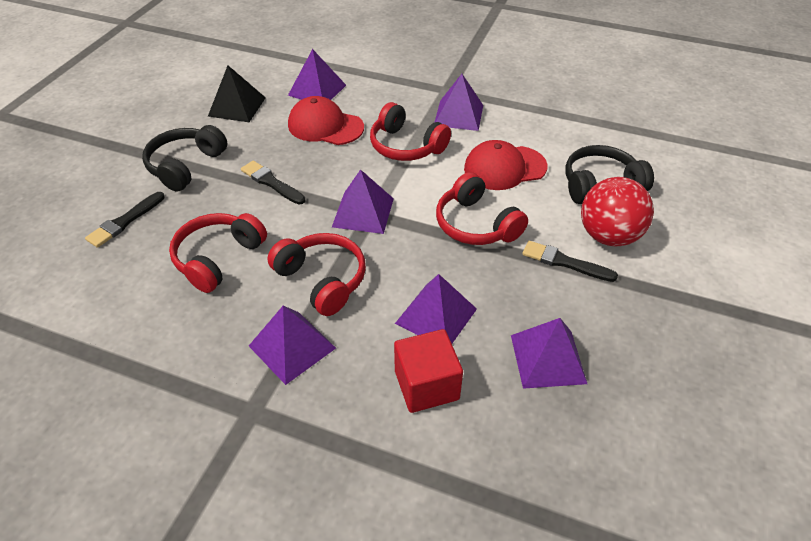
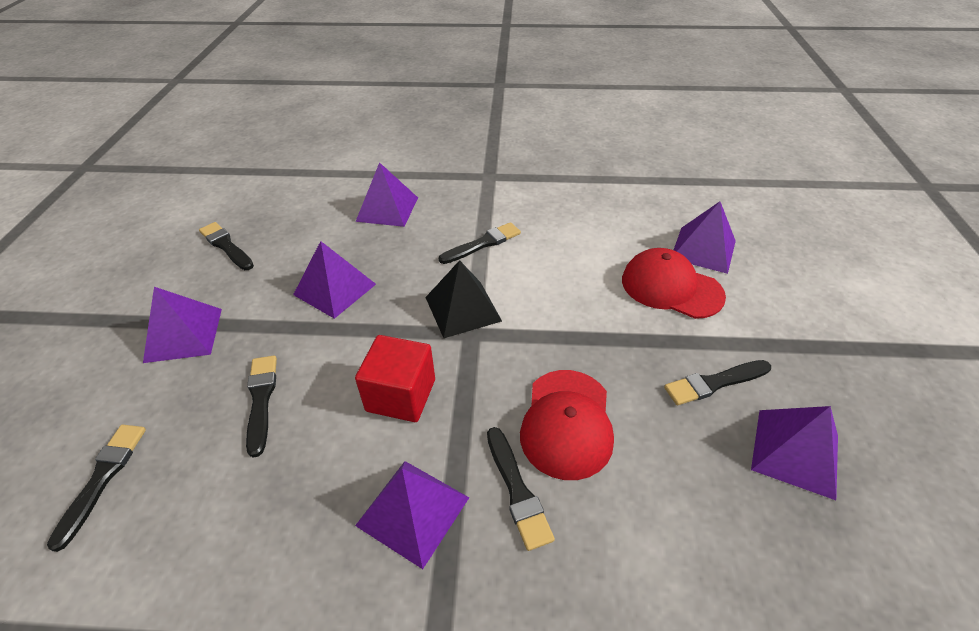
black brush: [85,192,165,248] [241,161,305,204] [522,241,618,282] = 3 -> [47,425,146,552] [199,222,254,270] [246,356,277,457] [439,222,521,264] [487,427,555,551] [664,360,771,405] = 6
black headphones: [142,125,228,191] [565,145,654,204] = 2 -> none = 0
red ball: [581,177,654,246] = 1 -> none = 0
red headphones: [169,213,267,293] [267,233,366,316] [370,102,451,161] [436,172,528,245] = 4 -> none = 0

